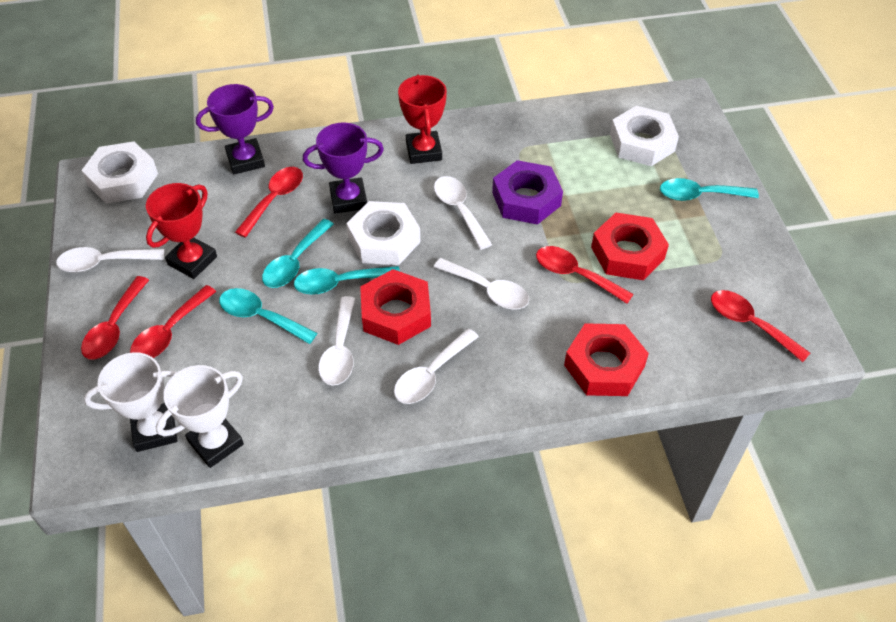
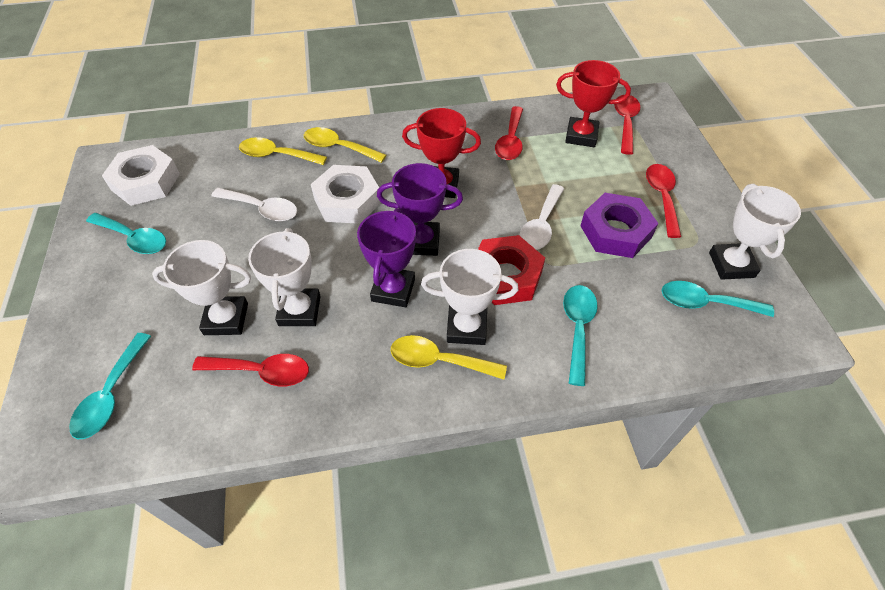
red nut: [360,269,431,345] [564,323,649,396] [591,213,669,280] = 3 -> [478,235,545,305] = 1
red spoon: [81,276,149,360] [130,285,216,358] [235,167,303,238] [536,246,634,304] [711,290,810,362] = 5 -> [192,354,309,386] [495,106,523,160] [614,95,640,155] [646,164,681,238] = 4
white nut: [81,141,158,204] [346,201,420,265] [610,106,679,166] = 3 -> [102,145,180,206] [311,165,381,224] = 2
white spoon: [56,247,164,272] [318,296,355,386] [394,328,479,404] [434,176,492,250] [434,258,529,310] = 5 -> [211,188,297,221] [520,184,564,250] = 2
white trophy: [84,352,177,452] [156,365,244,468] = 2 -> [152,240,251,335] [248,228,320,326] [421,249,518,345] [709,184,801,280] = 4
yellow spoon: none = 0 -> [239,137,327,165] [304,127,386,163] [391,335,507,380] = 3

